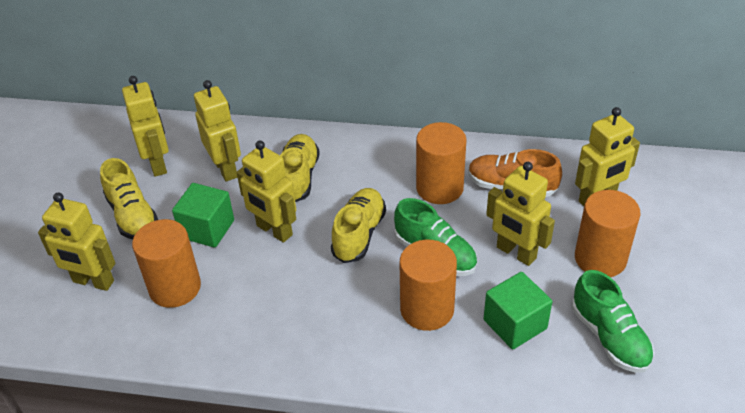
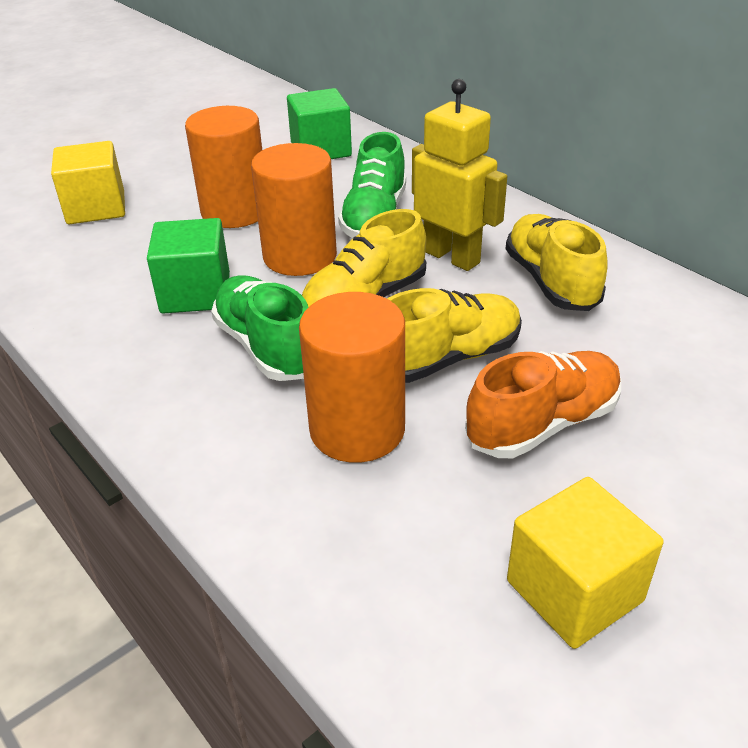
orange cylinder: [132,219,201,308] [400,240,457,331] [416,122,467,204] [575,190,640,277] = 4 -> [185,106,262,228] [251,143,337,276] [299,292,405,463] = 3
yellow cube: none = 0 -> [51,141,125,224] [507,477,663,649] = 2
yellow robot: [38,193,115,291] [122,76,169,177] [194,80,241,182] [237,141,296,243] [486,162,555,266] [575,107,640,206] = 6 -> [412,79,507,271] = 1

